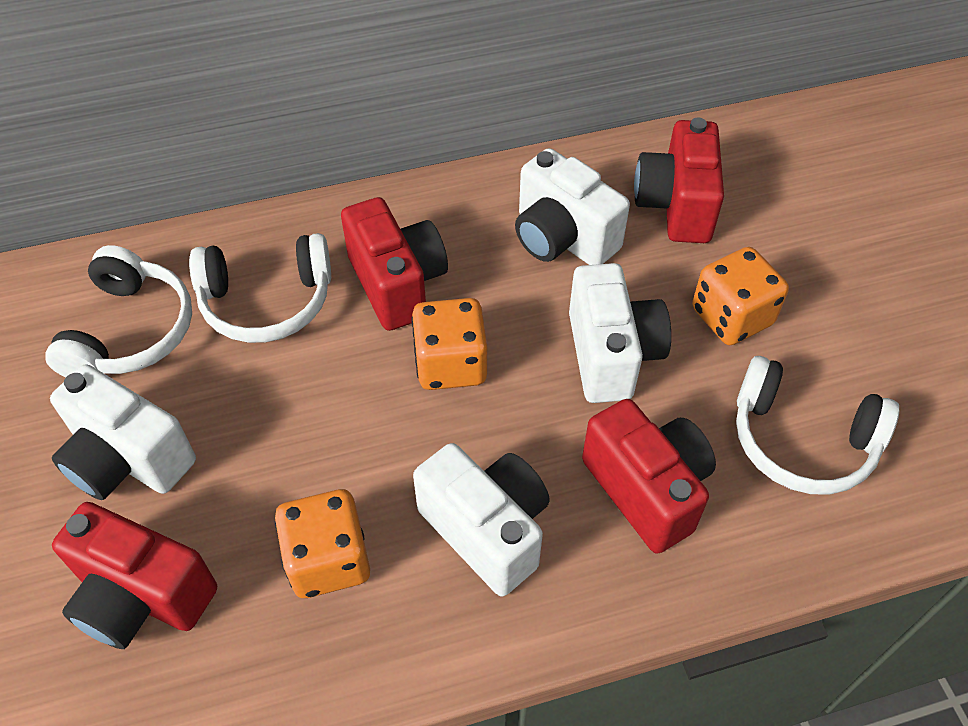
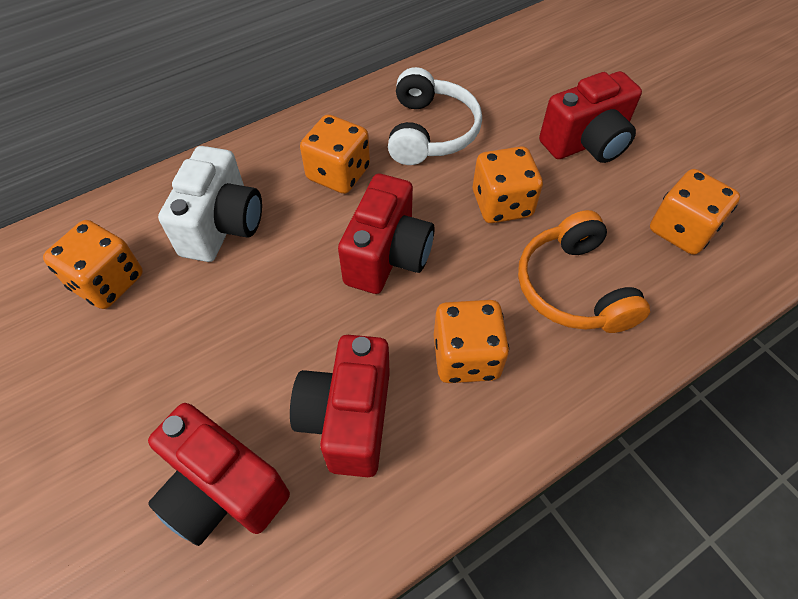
orange dice: [275,489,370,598] [412,298,487,390] [692,247,789,345] = 3 -> [43,220,143,309] [300,114,370,194] [434,300,509,383] [473,146,543,223] [650,169,740,255] = 5
orange headphones: none = 0 -> [518,210,650,333] = 1
white camera: [50,364,196,500] [413,443,550,597] [515,148,630,265] [569,263,671,403] = 4 -> [158,146,262,262] = 1
white headphones: [45,245,192,377] [189,233,331,343] [736,356,899,495] = 3 -> [388,67,482,165] = 1

